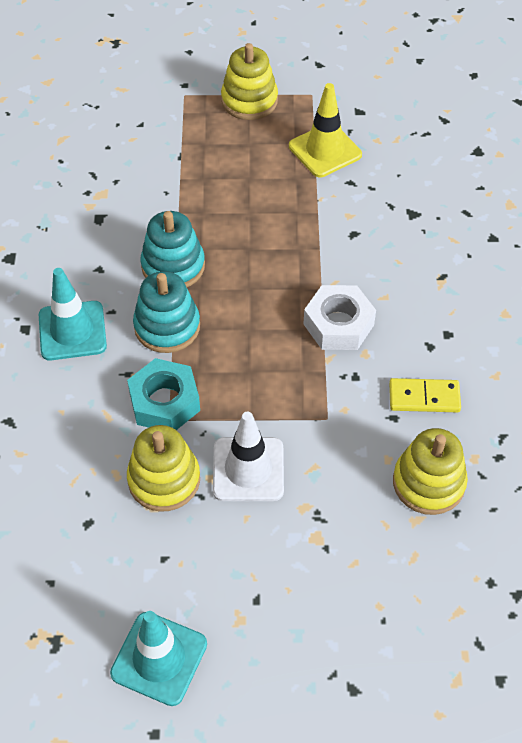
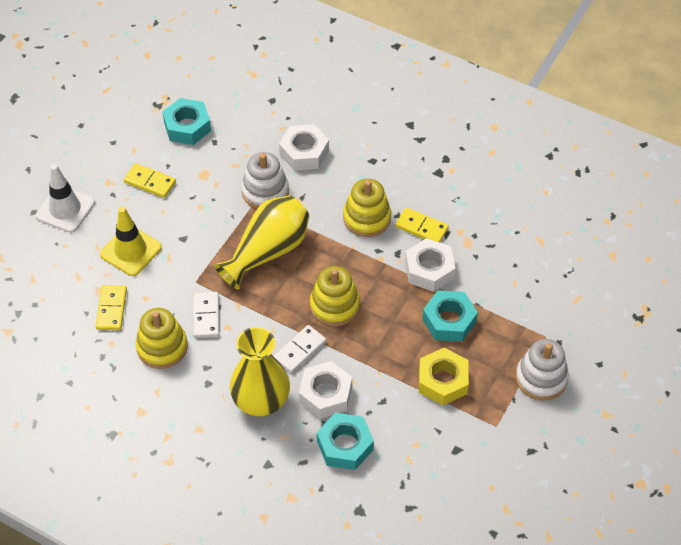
turquoise nut: [127,358,200,430] = 1 -> [162,98,211,145] [317,413,374,470] [422,290,478,342] = 3
turquoise stacking toy: [133,271,200,353] [140,211,205,287] = 2 -> none = 0
turquoise traffic cone: [39,268,107,360] [110,611,207,706] = 2 -> none = 0
white domino: none = 0 -> [193,292,219,338] [274,325,326,373] = 2
white nut: [304,285,376,350] = 1 -> [279,124,329,171] [299,361,352,419] [405,238,455,292] = 3
white stacking toy: none = 0 -> [241,152,289,209] [516,339,569,401] = 2
yellow domino: [389,378,461,412] = 1 -> [96,285,127,330] [124,163,176,198] [395,208,449,243] = 3
yellow nut: none = 0 -> [419,347,469,405] = 1
yellow vase: none = 0 -> [214,196,309,289] [230,327,290,416] = 2

